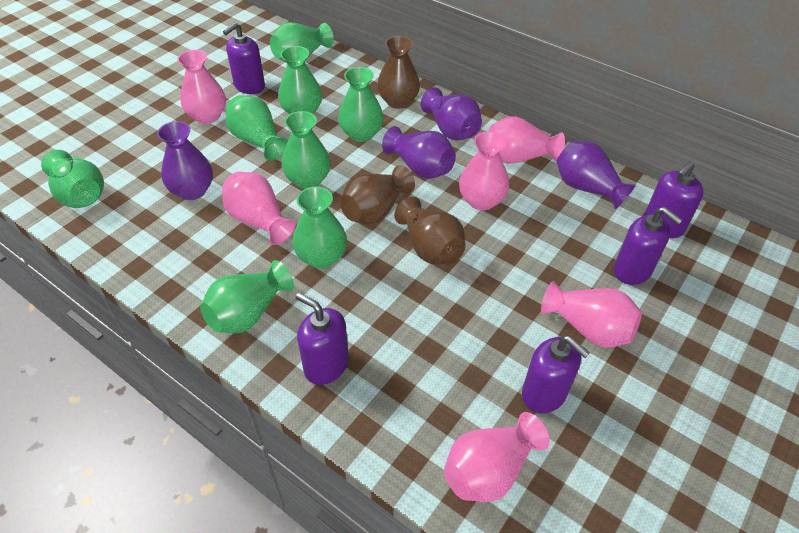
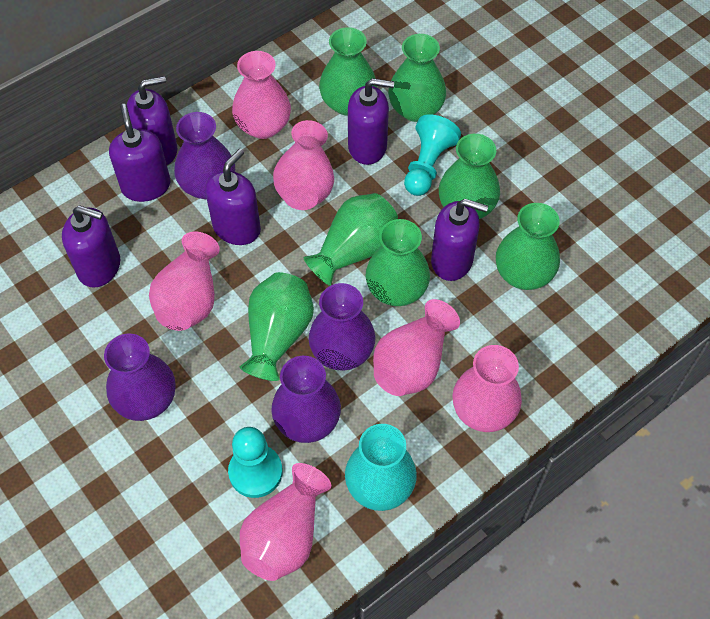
brown vase: [340,165,415,225] [377,36,420,109] [394,197,465,265] = 3 -> none = 0
green vase: [41,150,104,208] [200,260,294,333] [226,95,288,161] [270,22,334,62] [278,46,322,114] [282,111,331,189] [293,187,347,269] [338,67,383,142] = 8 -> [240,272,314,381] [303,193,398,286] [319,27,377,116] [366,219,430,306] [388,34,446,122] [439,134,500,219] [496,203,560,290] = 7
purple soap dispenser: [223,22,265,94] [296,293,349,385] [522,336,590,413] [614,207,682,285] [644,161,704,238] = 5 -> [62,205,120,288] [109,104,170,202] [127,76,177,165] [205,149,261,245] [348,78,394,165] [431,199,488,281] = 6
turquoise pawn: none = 0 -> [228,427,283,498] [404,114,461,196] = 2
turquoise vase: none = 0 -> [345,424,417,511] = 1

